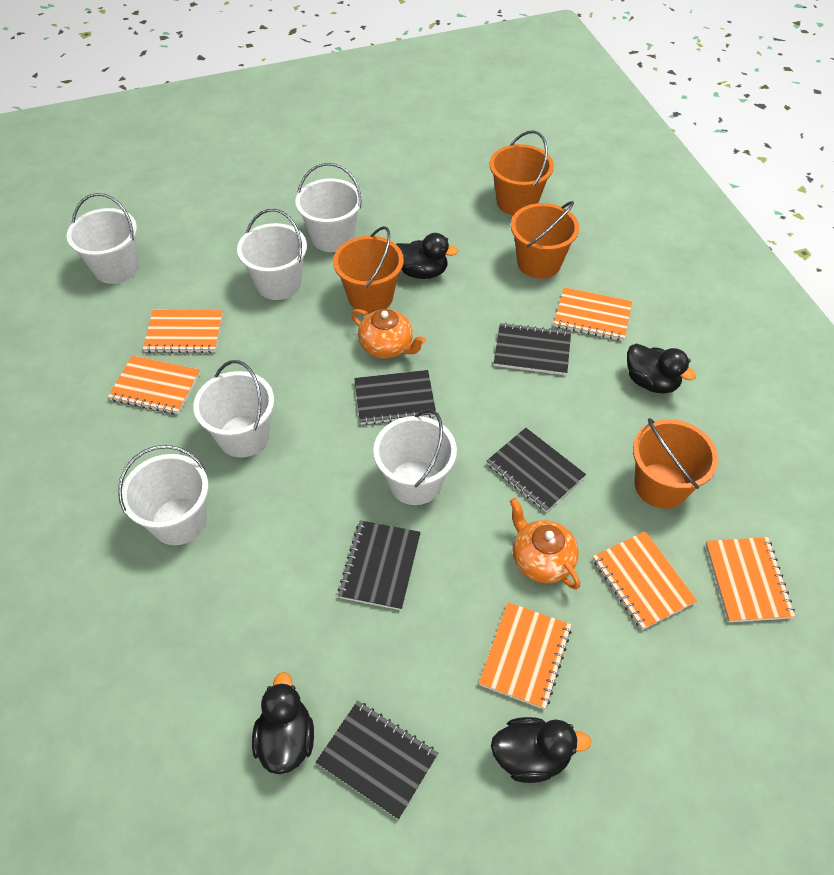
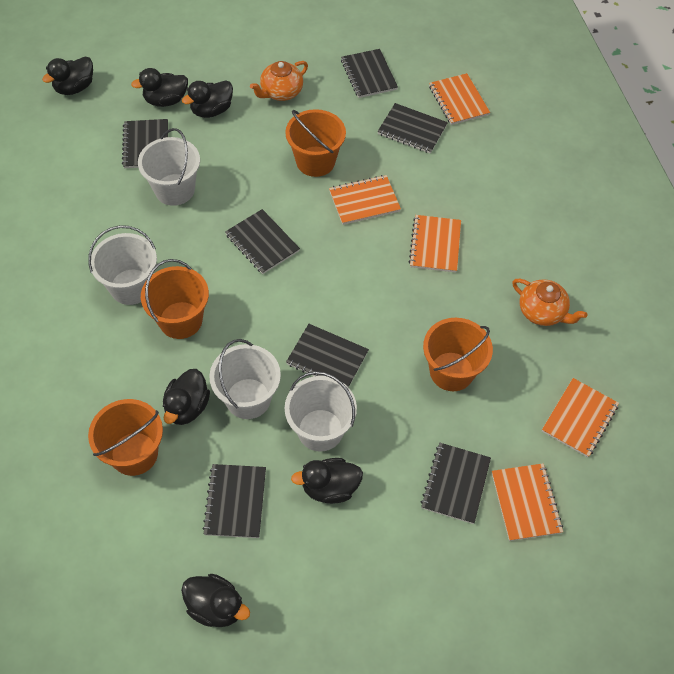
black duck: [252,672,314,774] [396,233,458,279] [491,717,591,783] [627,343,696,393] = 4 -> [42,57,93,95] [131,68,188,107] [163,369,210,425] [181,574,250,627] [182,80,233,118] [291,458,363,504] = 6
black notebook: [316,701,438,820] [338,520,421,610] [354,370,436,425] [487,428,586,512] [494,323,571,375] = 5 -> [122,119,168,168] [202,464,266,538] [225,209,300,274] [286,324,369,388] [341,49,398,98] [377,103,448,154] [421,443,491,524] = 7
orange notebook: [108,356,200,414] [143,310,223,353] [479,602,572,710] [554,287,632,341] [593,531,697,630] [705,537,795,622] = 6 -> [329,175,401,225] [408,215,461,273] [429,73,490,125] [492,464,563,541] [542,378,619,457] = 5
white bucket: [67,193,138,284] [118,445,208,545] [193,360,274,458] [237,209,307,300] [295,163,362,252] [373,409,457,505] = 6 -> [88,225,157,305] [138,128,200,206] [209,339,281,419] [285,371,357,452] = 4

